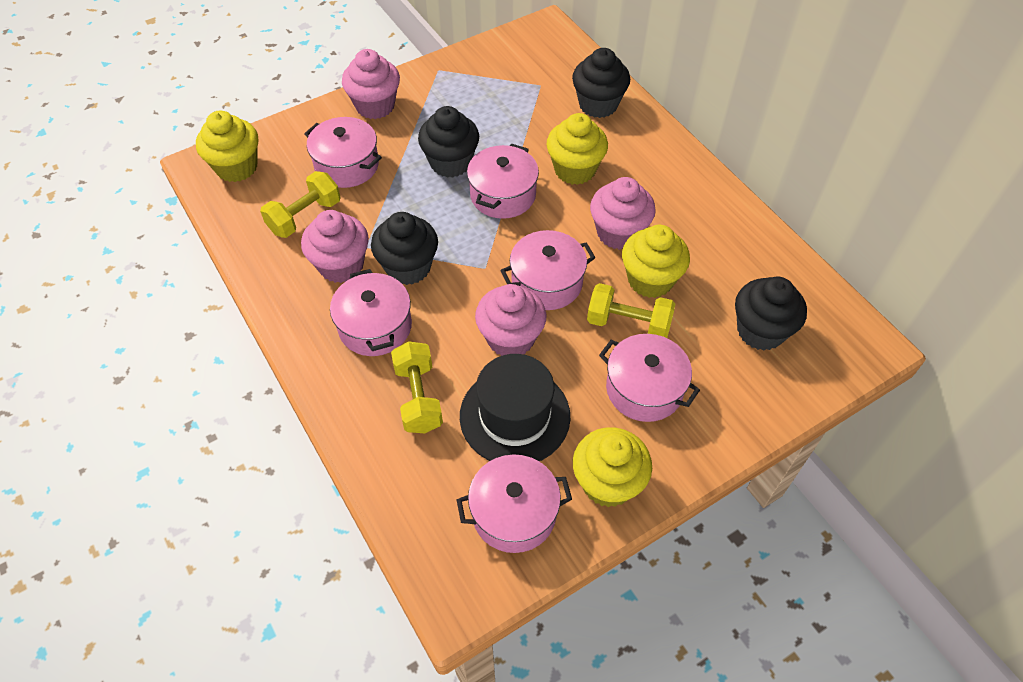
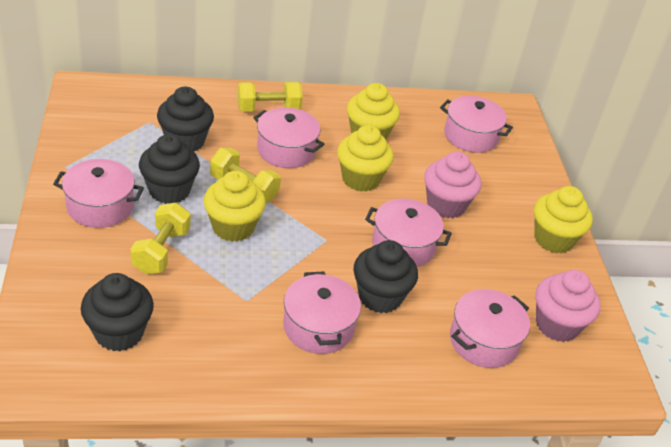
black hat: [460,354,570,461] = 1 -> none = 0
pink cupcake: [301,210,369,283] [342,49,400,119] [475,284,547,356] [590,177,656,250] = 4 -> [424,152,481,218] [536,270,600,342] = 2

